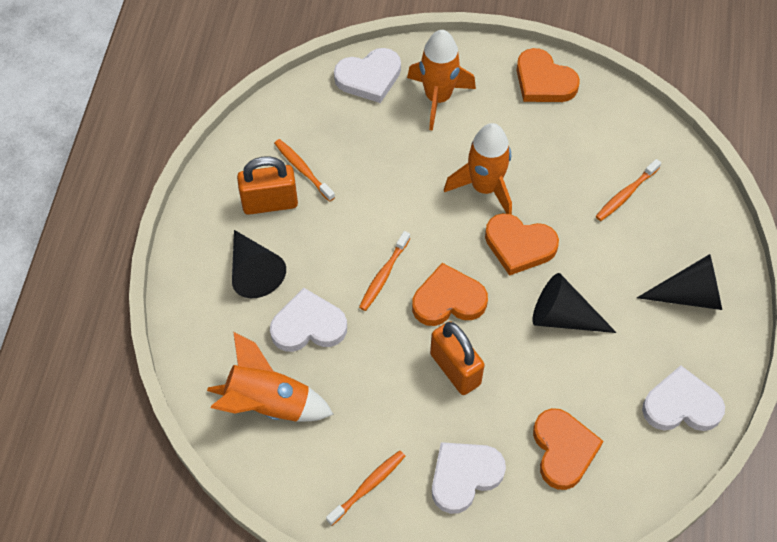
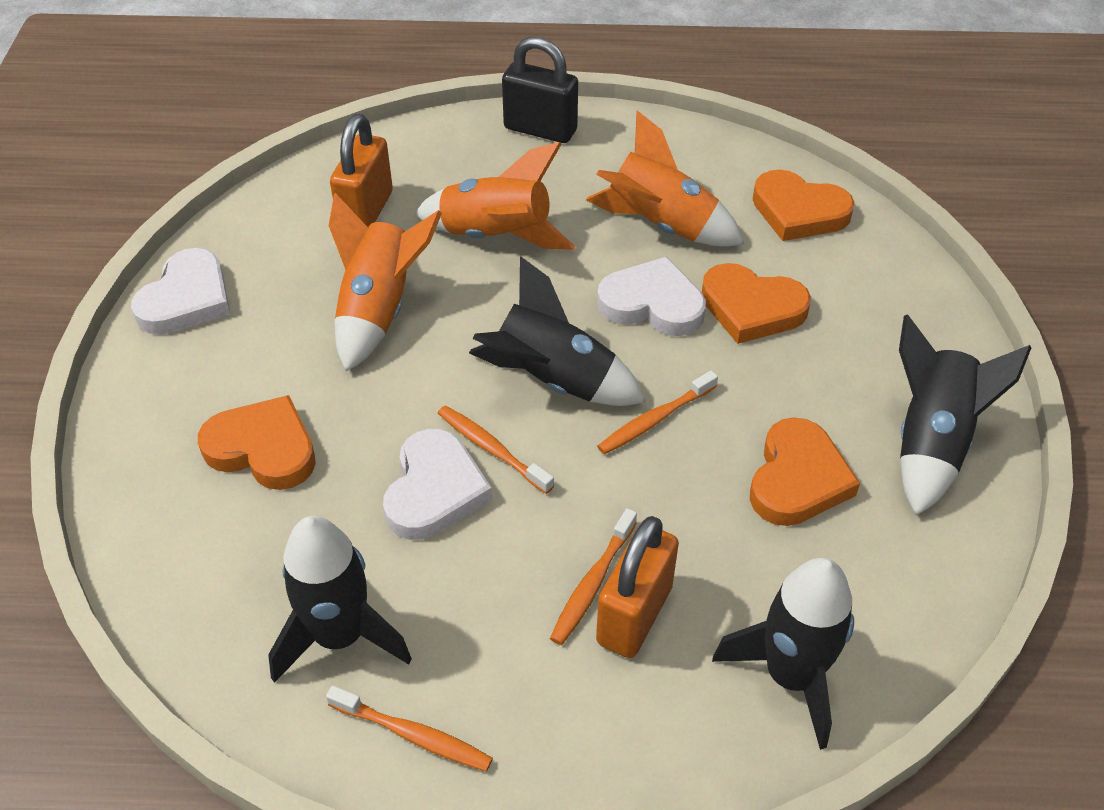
black cone: [232,230,286,298] [532,273,617,333] [637,254,722,310] = 3 -> none = 0
black padlock: none = 0 -> [502,37,578,143] = 1
black rocket: none = 0 -> [268,516,412,683] [469,256,646,406] [712,558,854,750] [899,314,1031,516] = 4
white heart: [270,288,347,352] [334,48,401,103] [432,442,506,514] [642,365,725,431] = 4 -> [131,248,231,335] [383,429,492,540] [597,257,706,336] = 3

